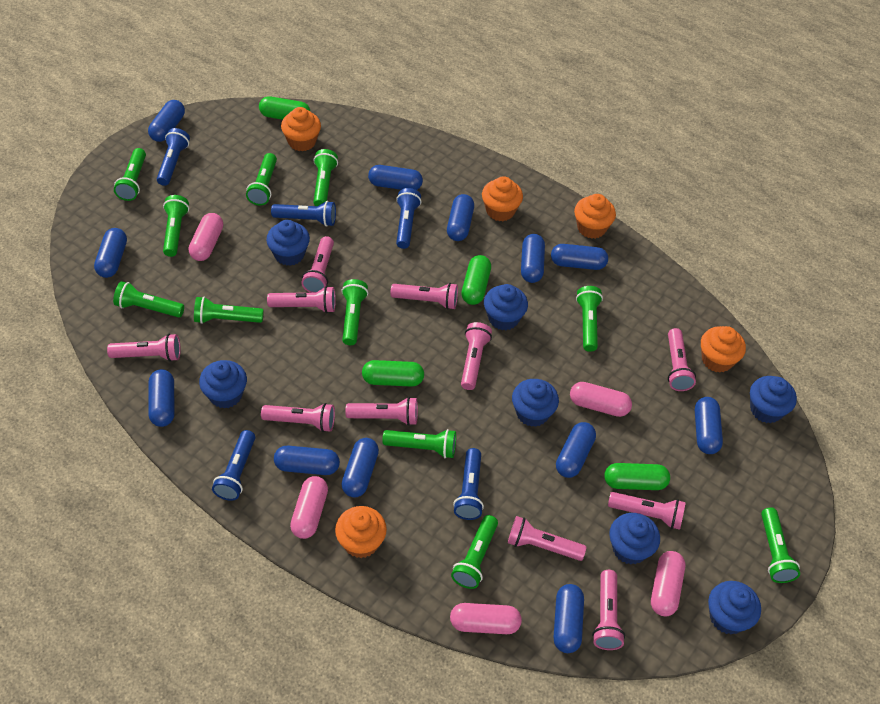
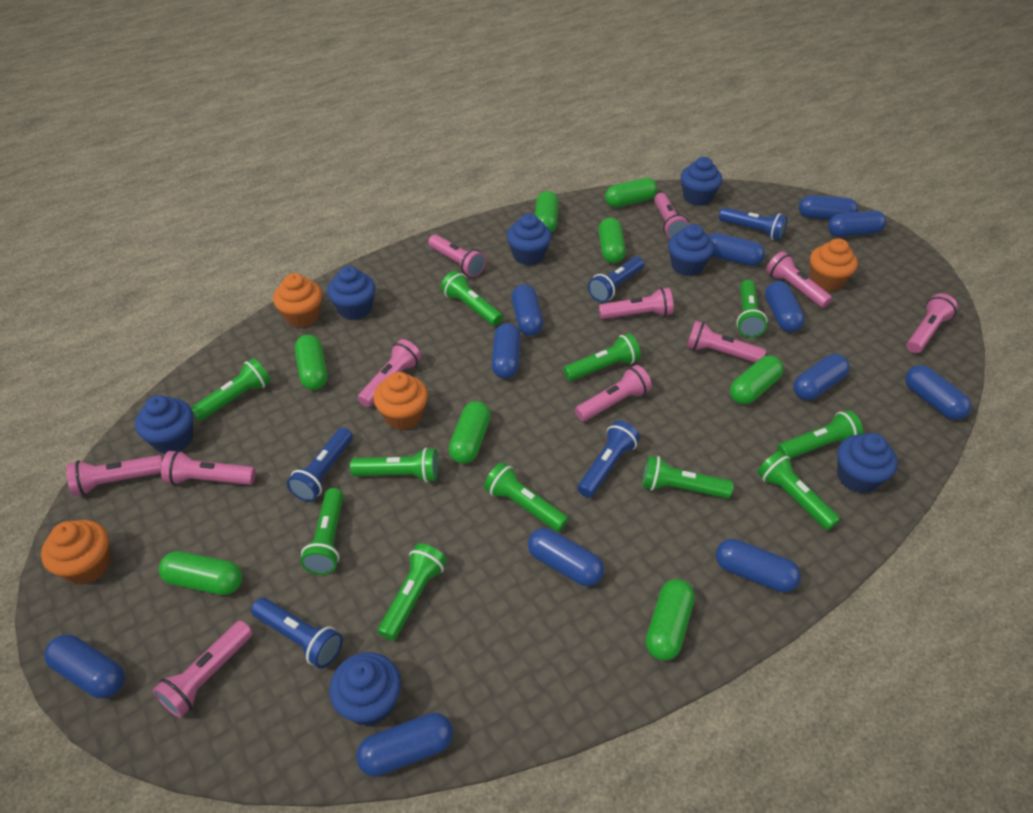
green capsule: [259,96,311,120] [362,360,424,387] [461,255,491,305] [604,463,670,490] = 4 -> [159,551,242,595] [295,335,328,390] [449,401,491,464] [535,191,558,233] [599,217,626,264] [605,178,657,208] [646,579,695,661] [730,355,784,405] = 8
orange cupcake: [281,107,321,152] [335,506,387,558] [482,176,523,221] [574,194,616,239] [701,326,746,373] = 5 -> [41,520,111,585] [273,273,322,328] [374,372,428,430] [810,238,858,291] = 4
pink capsule: [189,213,223,261] [290,476,328,539] [450,603,522,634] [570,382,632,417] [651,551,685,616] = 5 -> none = 0

